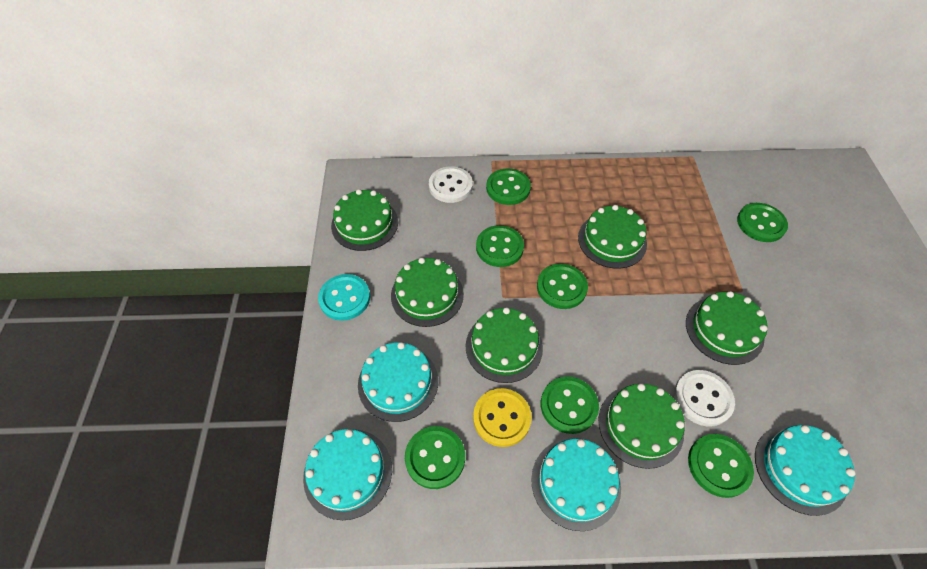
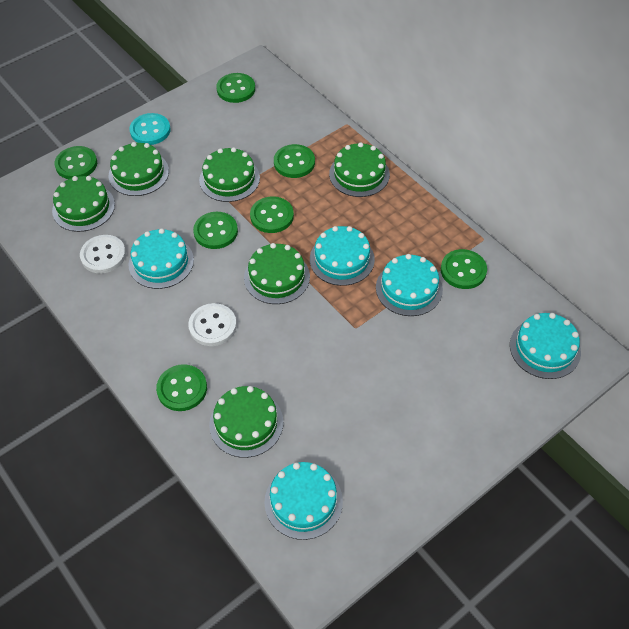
turquoise cake: [303,429,392,520] [358,342,438,422] [531,439,621,531] [755,425,856,516] = 4 -> [129,228,194,289] [264,462,343,540] [310,226,375,286] [376,254,443,316] [510,313,581,379] = 5
yellow button: [473,388,532,447] = 1 -> none = 0

